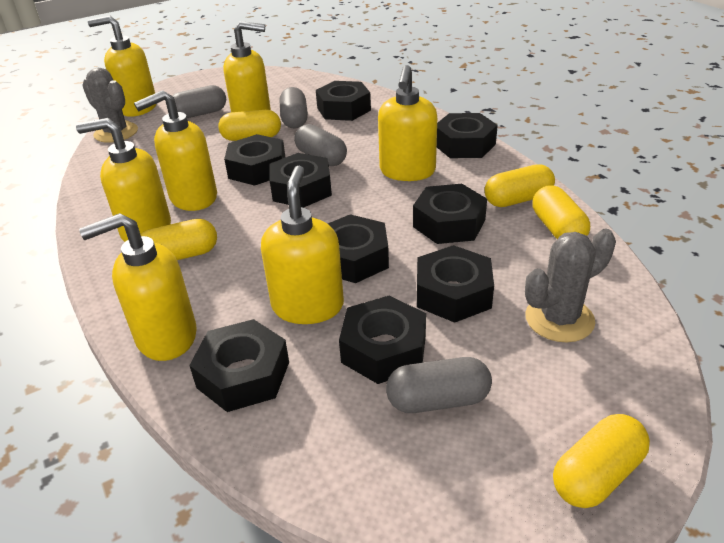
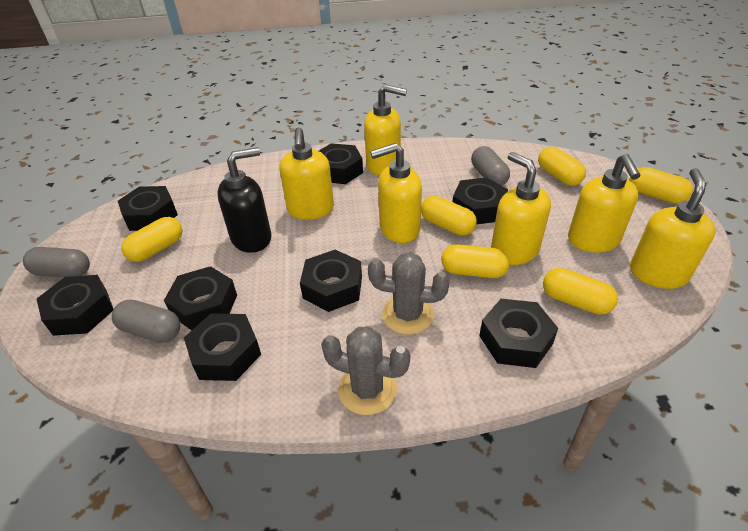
black nut: [189,319,289,412] [224,134,286,186] [270,153,332,208] [316,81,371,121] [328,214,389,283] [339,296,426,384] [413,184,487,244] [417,245,494,323] [437,113,498,158] = 9 -> [37,275,113,336] [118,186,178,231] [164,266,237,330] [184,314,261,381] [300,250,362,312] [319,143,363,184] [453,177,508,224] [479,299,558,368] = 8
black soap dispenser: none = 0 -> [217,147,272,253] = 1
grey capsule: [173,85,226,118] [280,87,308,128] [294,124,347,166] [386,357,492,413] = 4 -> [23,247,90,278] [112,300,180,343] [471,146,510,186] = 3
yellow capsule: [140,219,217,260] [218,110,281,141] [485,164,555,207] [532,185,590,239] [553,414,650,508] = 5 -> [121,217,182,262] [421,196,477,236] [441,244,510,278] [538,147,586,186] [543,268,618,315] [629,167,693,204] = 6
yellow soap dispenser: [76,118,171,242] [79,213,197,361] [88,16,156,117] [134,90,217,211] [223,21,271,112] [261,166,344,324] [378,65,437,181] = 7 -> [279,127,334,220] [364,84,407,175] [370,143,422,243] [491,152,551,265] [568,154,640,253] [630,168,716,289] = 6

